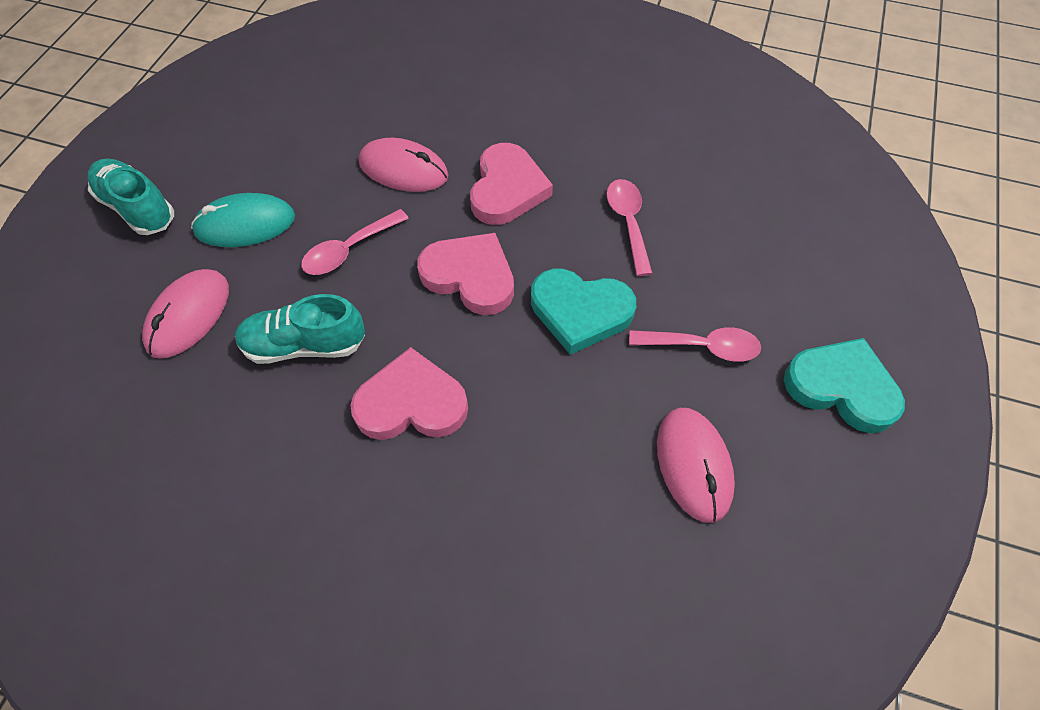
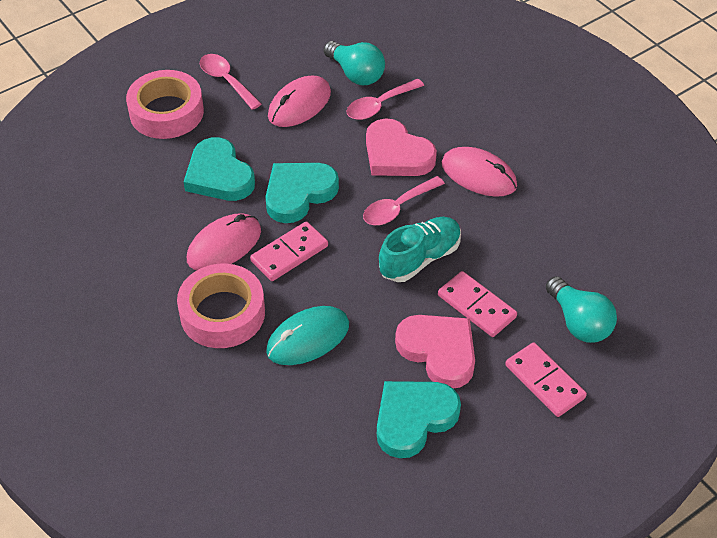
pink domino: none = 0 -> [250,221,328,281] [438,271,517,337] [505,342,587,417] = 3
pink heart: [350,347,468,440] [417,233,514,315] [470,143,553,225] = 3 -> [366,118,437,176] [395,315,475,389] = 2
pink tape: none = 0 -> [126,70,204,139] [177,263,265,348] = 2
turquoise heart: [531,269,636,355] [784,338,905,433] = 2 -> [184,137,255,201] [265,163,339,223] [377,381,461,458] = 3
turquoise light bulb: none = 0 -> [323,41,385,85] [546,276,617,343] = 2
turquoise shoe: [88,158,174,235] [235,294,365,364] = 2 -> [379,217,461,282] = 1

